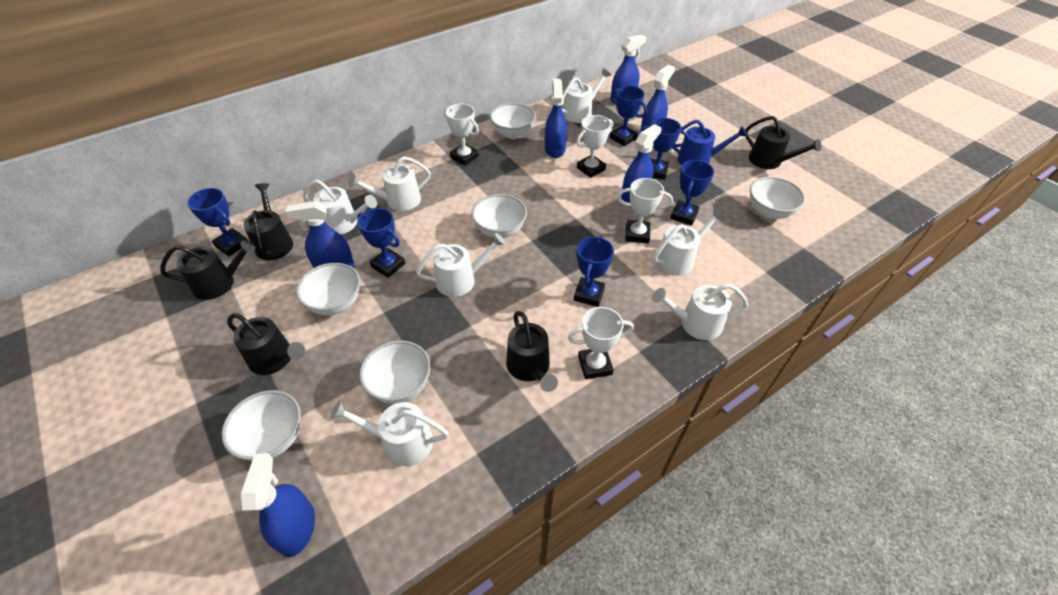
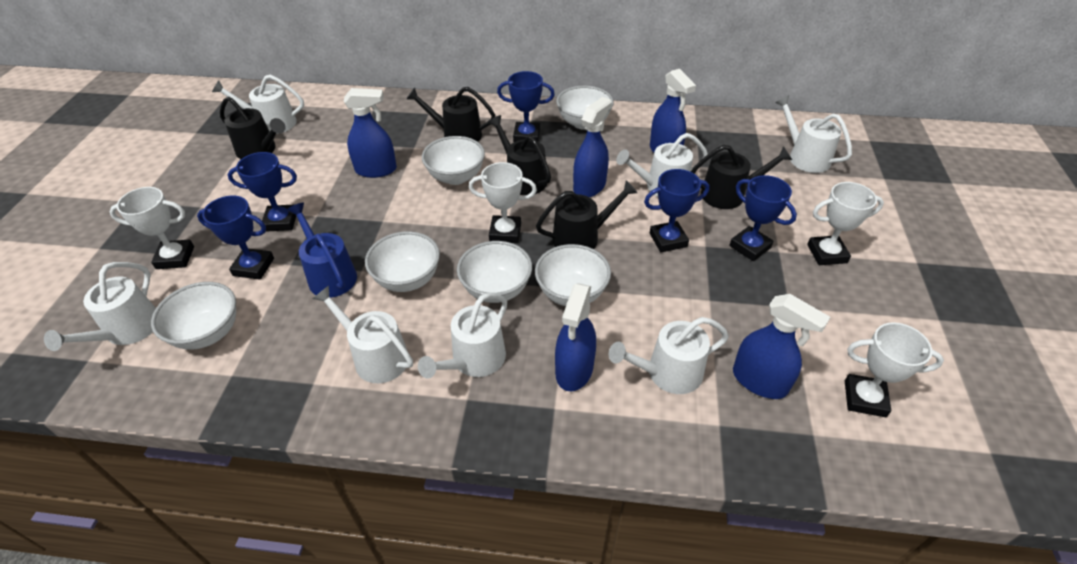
blue spray bottle: [241,453,315,557] [286,201,355,268] [545,79,567,158] [611,35,647,103] [621,124,661,203] [641,65,675,130] = 6 -> [343,88,397,178] [555,283,596,391] [573,97,612,197] [650,69,696,153] [733,294,830,399] = 5
blue trophy: [187,188,247,257] [357,208,405,278] [574,236,614,307] [610,86,647,146] [639,118,689,180] [670,160,714,226] = 6 -> [197,195,274,280] [228,152,297,232] [497,71,555,142] [644,169,710,252] [729,175,797,261] = 5

